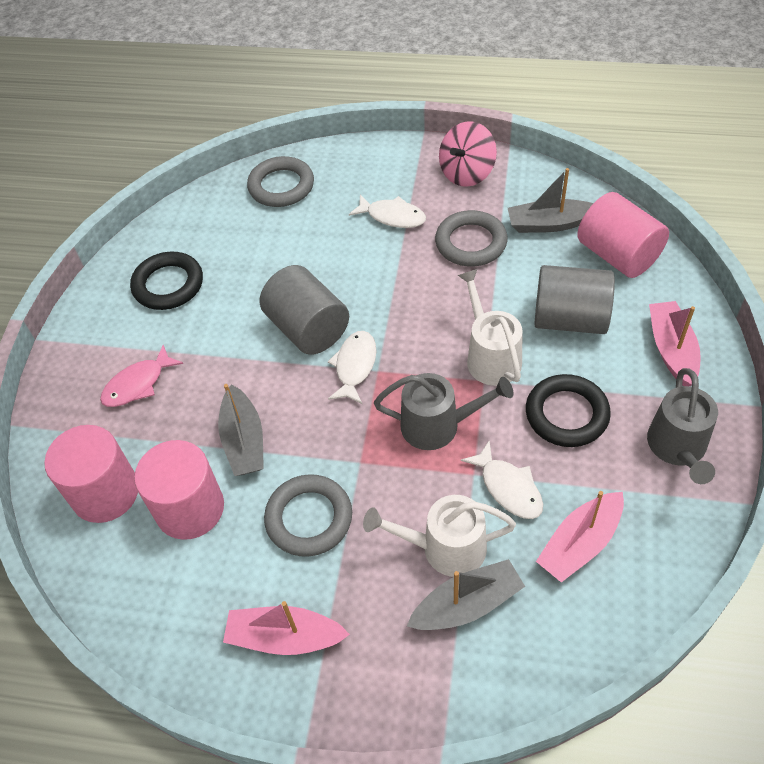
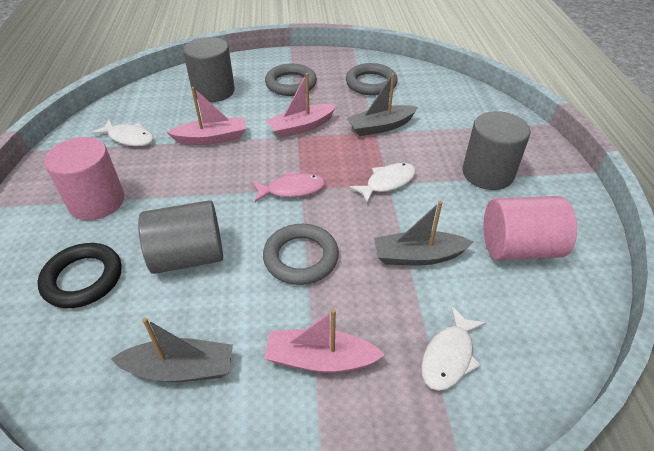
black ring: [130,252,203,310] [526,374,611,447] = 2 -> [38,243,122,308] = 1
grey cylinder: [259,265,349,355] [534,265,615,334] = 2 -> [138,200,223,274] [183,37,235,102] [462,111,531,190] = 3
grey watering can: [374,373,513,450] [647,368,718,484] = 2 -> none = 0
pink cylinder: [44,425,138,523] [134,440,224,540] [577,192,669,278] = 3 -> [44,137,125,220] [483,196,577,260] = 2
pink spinning top: [439,122,497,187] = 1 -> none = 0
white watering can: [363,495,516,577] [458,269,523,386] = 2 -> none = 0

